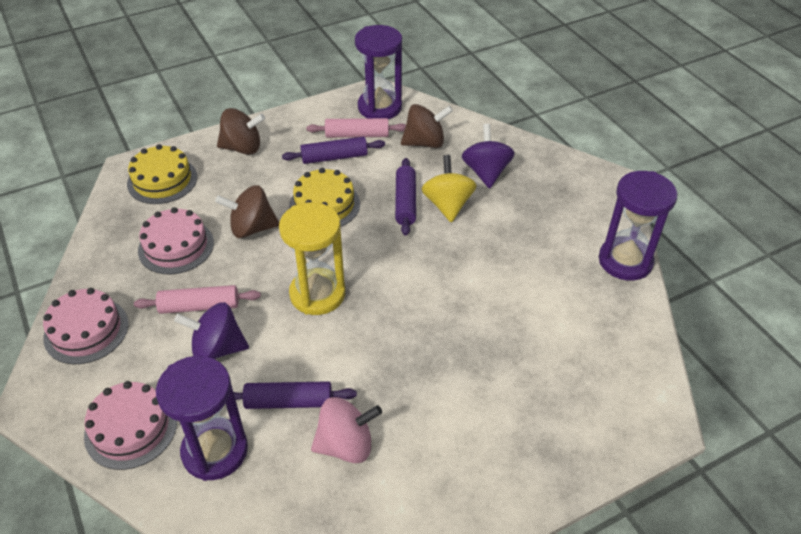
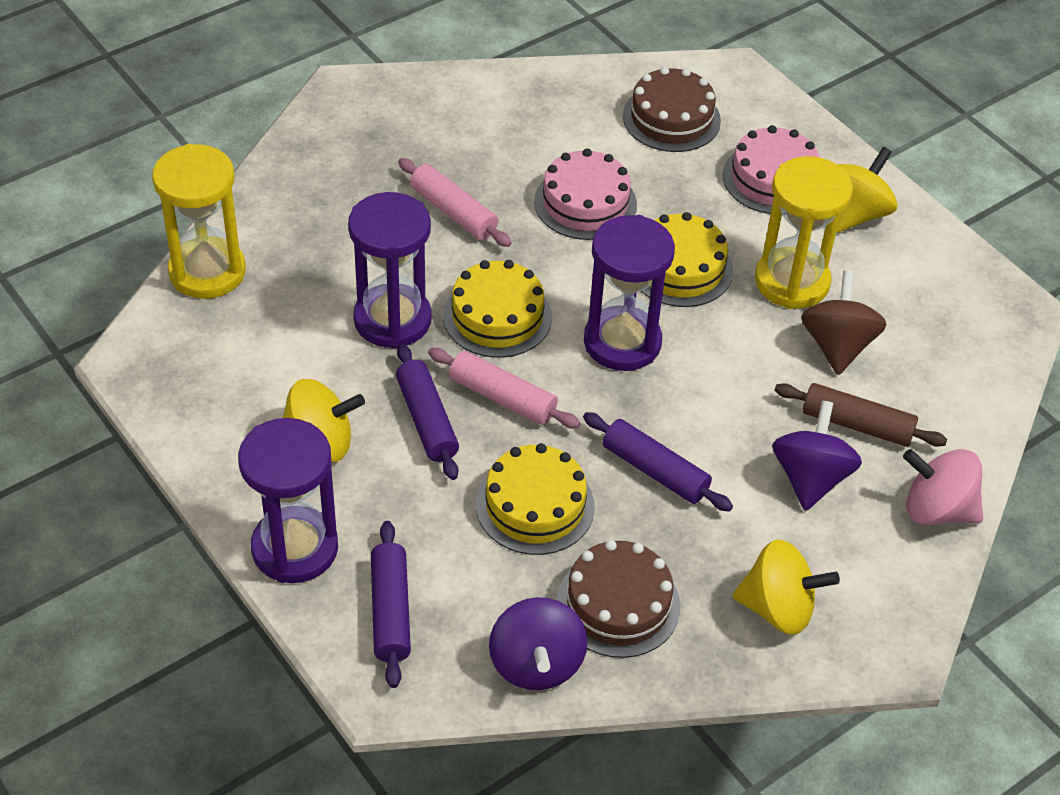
brown cake: none = 0 -> [557,540,680,658] [623,67,721,152] = 2
brown rolling pin: none = 0 -> [774,383,947,447] = 1
brown spinning top: [215,185,279,238] [217,108,265,155] [401,104,453,148] = 3 -> [801,271,887,375] = 1
pink cake: [43,288,129,364] [84,381,177,470] [138,207,214,274] = 3 -> [534,149,637,240] [723,125,820,214] = 2
yellow cake: [127,144,197,204] [289,168,360,227] = 2 -> [443,260,552,358] [476,443,595,555] [641,212,733,307] = 3
yellow hourglass: [279,202,345,315] = 1 -> [152,144,246,299] [755,156,853,309] = 2
yellow spinning top: [422,155,476,223] = 1 -> [283,379,365,462] [732,539,840,635] [836,147,897,233] = 3

